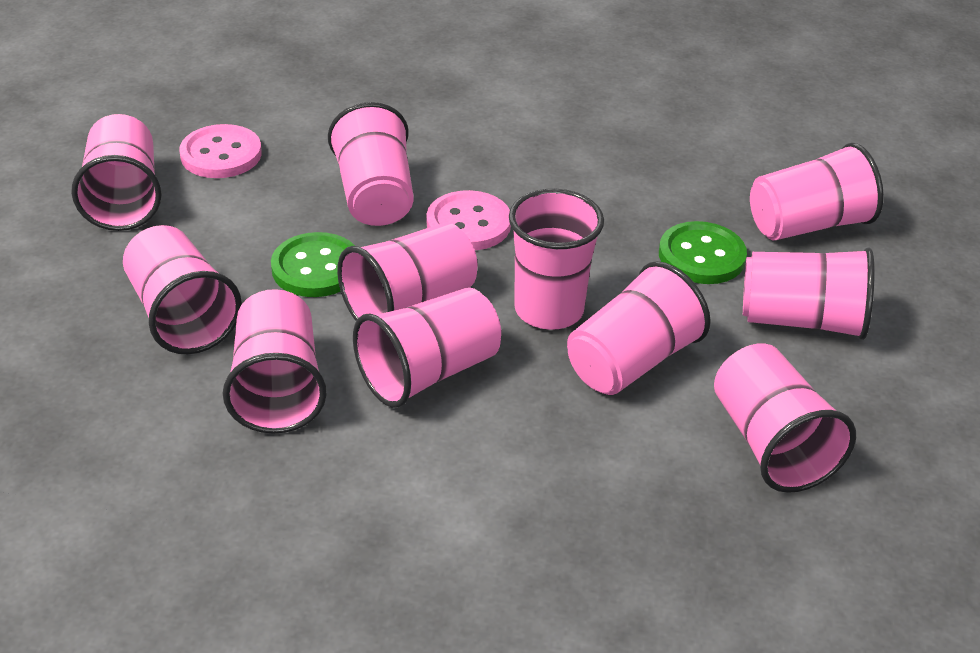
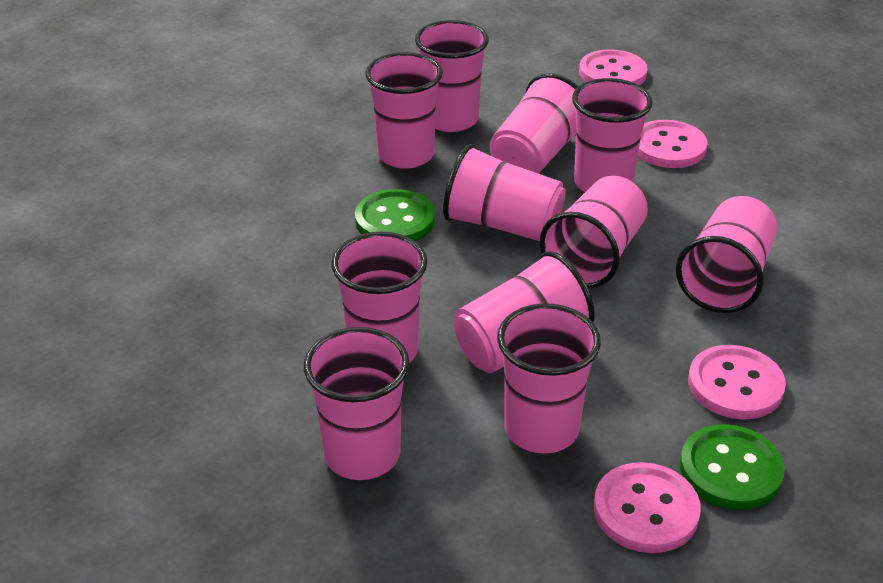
pink button: [179,124,262,178] [426,190,511,250] = 2 -> [579,49,647,86] [594,462,701,553] [638,120,707,168] [688,345,786,419] = 4

